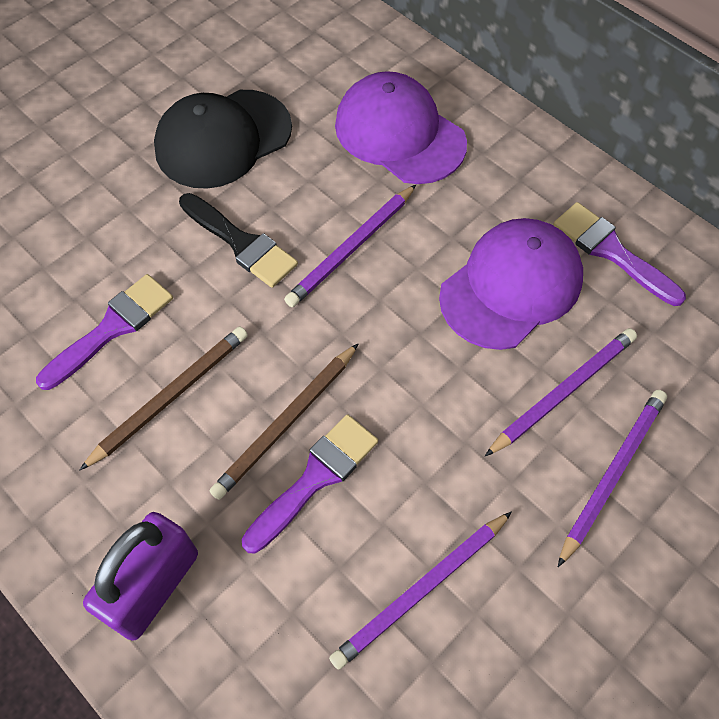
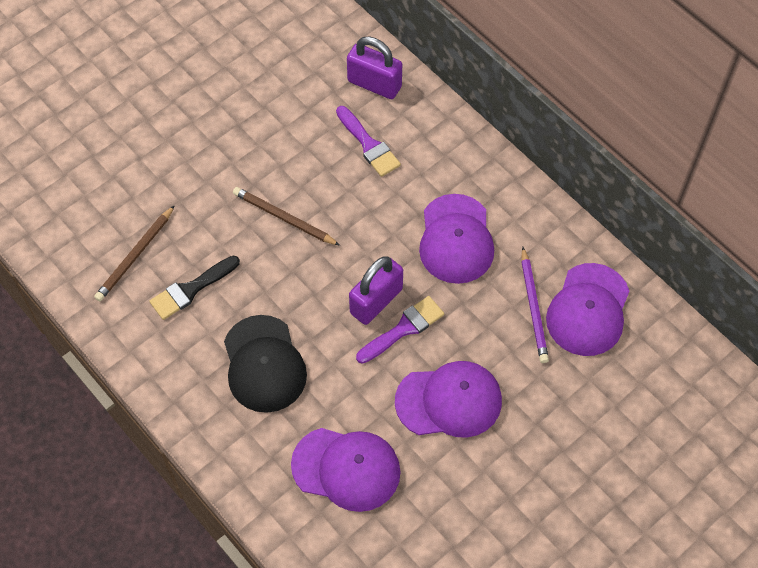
purple brush: [36,274,173,390] [242,414,378,553] [553,202,686,306] = 3 -> [336,106,401,177] [356,296,444,364] = 2
purple cap: [335,71,467,184] [439,218,583,350] = 2 -> [291,428,400,512] [395,361,502,438] [419,194,494,284] [546,263,629,356] = 4
purple padlock: [83,512,198,641] = 1 -> [347,36,402,99] [349,256,403,325] = 2
purple pencil: [284,185,416,307] [329,511,512,670] [485,328,637,456] [558,390,667,567] = 4 -> [521,247,549,363] = 1

